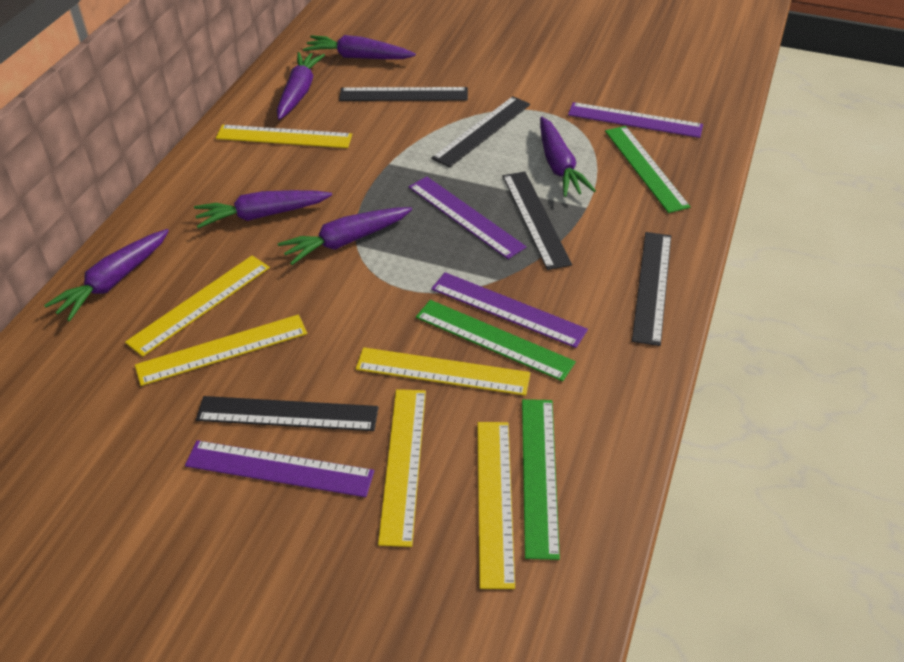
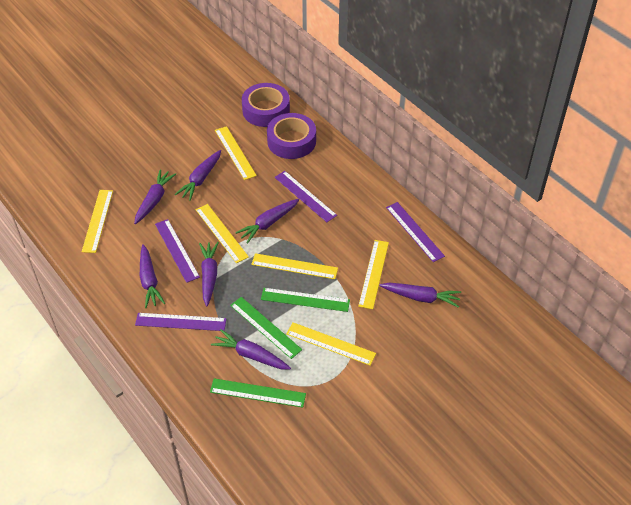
black ruler: [196,396,378,431] [339,87,468,101] [431,96,530,168] [502,172,572,270] [632,232,671,346] = 5 -> none = 0
purple carrot: [44,229,169,321] [194,190,332,229] [277,52,325,120] [278,207,412,265] [303,35,416,59] [540,117,596,197] = 6 -> [134,169,176,224] [140,244,165,308] [175,150,221,201] [199,242,219,306] [211,329,291,370] [235,199,299,244] [380,283,461,308] = 7
purple tape: none = 0 -> [242,83,290,127] [267,113,316,159] = 2

